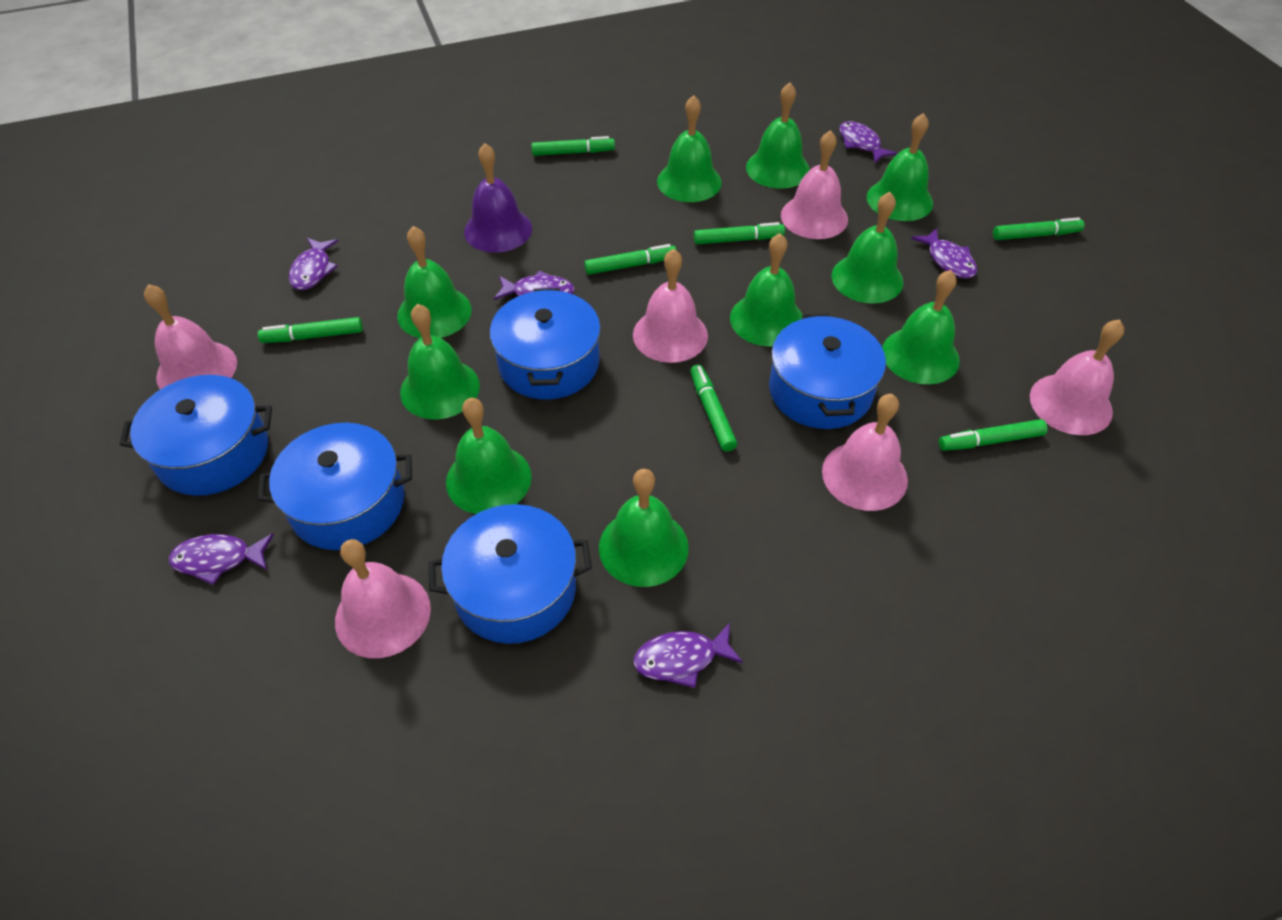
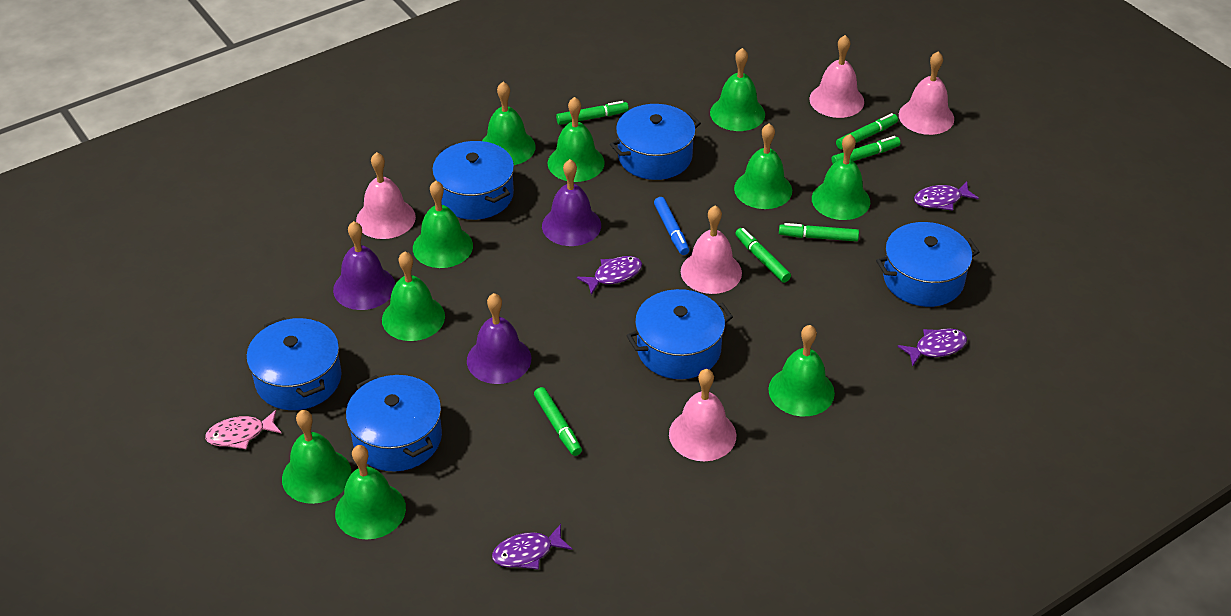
blue marker: none = 0 -> [654,197,689,255] = 1
blue pot: [119,375,272,496] [258,423,412,550] [429,504,592,644] [490,288,601,400] [769,313,886,429] = 5 -> [246,317,342,410] [346,375,442,472] [432,141,514,220] [610,104,701,180] [626,289,733,379] [876,222,979,307] = 6
green marker: [258,317,363,343] [531,136,615,156] [584,244,677,275] [690,364,737,452] [694,222,785,244] [939,419,1048,451] [993,217,1084,240] = 7 -> [534,387,582,456] [556,101,629,125] [735,228,791,283] [779,223,859,241] [831,136,901,164] [836,113,898,149] = 6
pink bell: [144,284,237,390] [335,539,431,658] [633,249,708,363] [781,130,848,239] [822,394,908,511] [1030,319,1124,435] = 6 -> [356,152,416,239] [669,369,736,461] [681,205,742,294] [809,35,864,118] [899,51,954,135] = 5
pink fish: none = 0 -> [205,410,281,449] = 1
purple bell: [464,143,532,253] = 1 -> [333,221,395,310] [467,293,531,384] [542,159,601,246] = 3
purple fish: [169,534,274,585] [289,238,338,290] [494,271,575,300] [634,623,743,688] [839,121,897,163] [911,228,977,279] = 6 -> [492,524,572,570] [577,256,642,295] [898,328,967,366] [914,182,979,211] = 4

